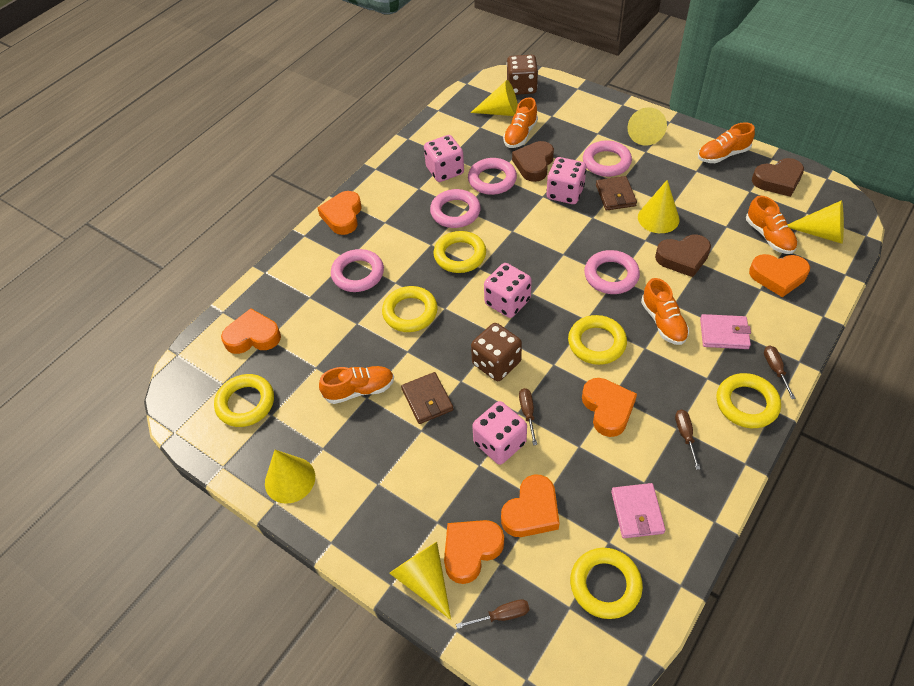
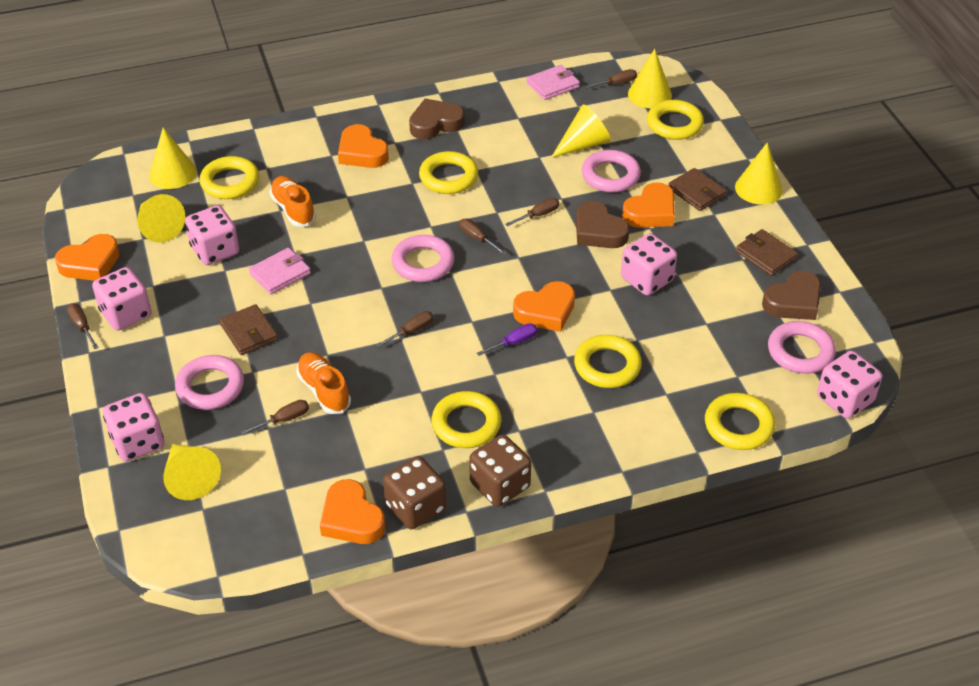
brown screwdriver: [456,599,530,629] [519,388,537,445] [675,410,701,470] [764,345,796,399] = 4 -> [67,304,99,349] [241,400,309,435] [376,311,433,348] [459,219,506,255] [505,198,559,226] [584,69,637,89] = 6
brown wallet: [401,372,453,424] [596,176,637,211] = 2 -> [219,304,278,355] [669,168,727,211] [736,229,798,276] = 3
orange heart: [221,308,281,354] [317,191,362,235] [444,520,504,584] [501,474,560,537] [582,378,637,437] [749,254,810,297] = 6 -> [55,234,120,281] [320,479,385,544] [338,124,389,168] [513,281,575,332] [622,182,675,228] = 5
orange shoe: [319,366,394,404] [503,97,538,148] [641,278,689,345] [698,122,755,163] [746,195,798,254] = 5 -> [269,176,316,227] [296,352,351,414] = 2
pink dice: [424,135,464,182] [472,401,527,465] [484,263,532,318] [546,157,586,204] = 4 -> [92,267,152,331] [103,393,164,462] [185,205,239,265] [621,233,677,296] [817,351,882,419] = 5
pink ring: [331,249,384,292] [430,189,481,228] [468,158,517,195] [583,140,632,177] [584,250,640,294] = 5 -> [175,355,244,410] [391,235,455,282] [582,150,641,192] [768,321,836,374] = 4
purple screwdriver: none = 0 -> [477,323,538,356] = 1

